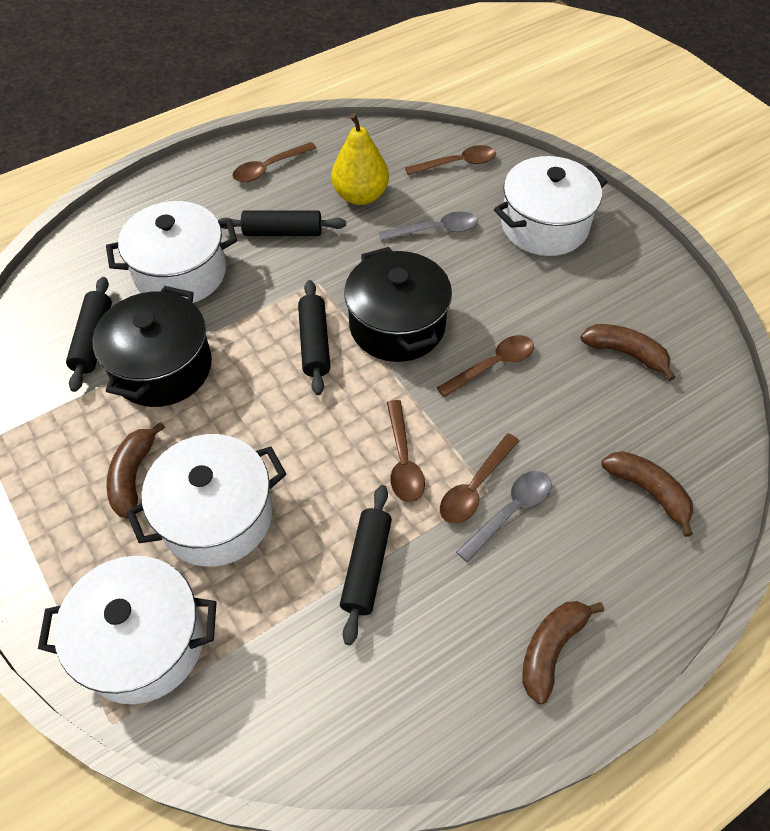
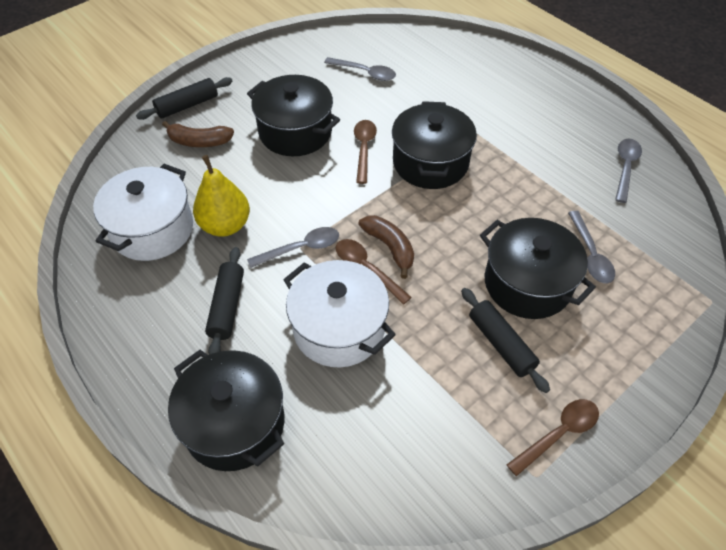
black pot: [92,286,212,407] [344,247,452,362] = 2 -> [168,350,284,471] [247,75,340,156] [392,101,477,189] [480,218,596,319] = 4
black rolling pin: [66,277,112,392] [218,211,346,236] [298,280,330,395] [340,485,392,645] = 4 -> [136,77,233,120] [205,247,244,355] [461,288,550,393] = 3
brown banana: [106,422,165,519] [523,601,604,704] [580,324,675,381] [601,451,694,537] = 4 -> [162,121,234,147] [358,215,414,279] = 2
brown spoon: [232,142,316,182] [387,400,425,502] [405,145,496,175] [437,335,534,397] [440,433,519,524] = 5 -> [336,239,412,305] [354,120,377,184] [507,399,599,477] = 3
grey spoon: [379,211,478,241] [456,471,552,563] = 2 -> [247,227,339,268] [324,57,396,81] [568,211,615,284] [615,139,642,203] = 4
white pot: [38,556,217,704] [106,201,237,303] [126,434,286,567] [494,156,607,256] = 4 -> [93,164,193,261] [283,260,396,368] = 2

